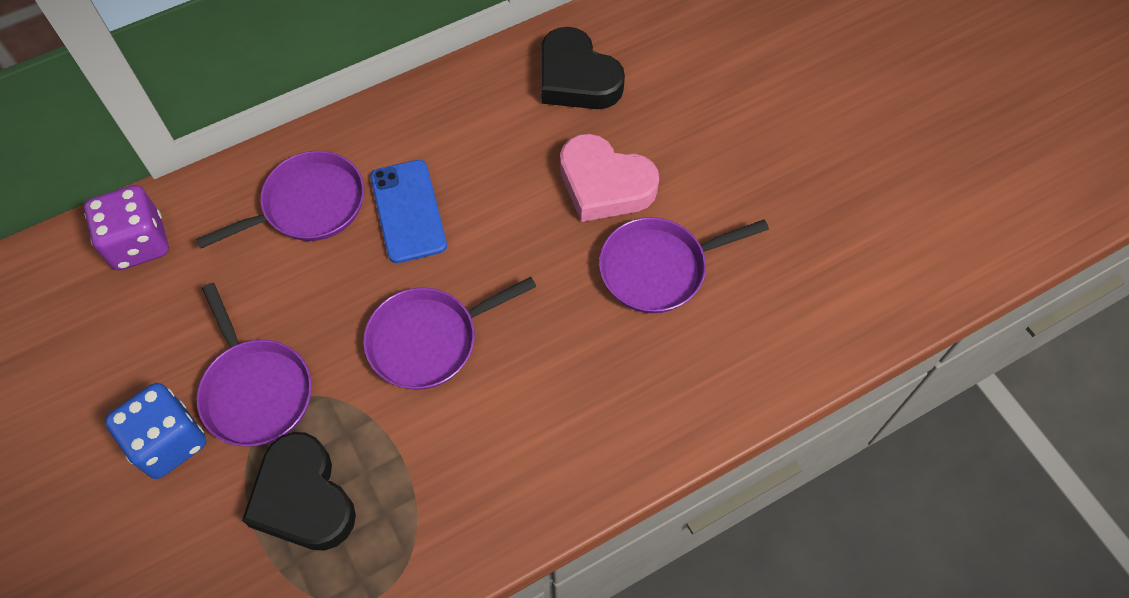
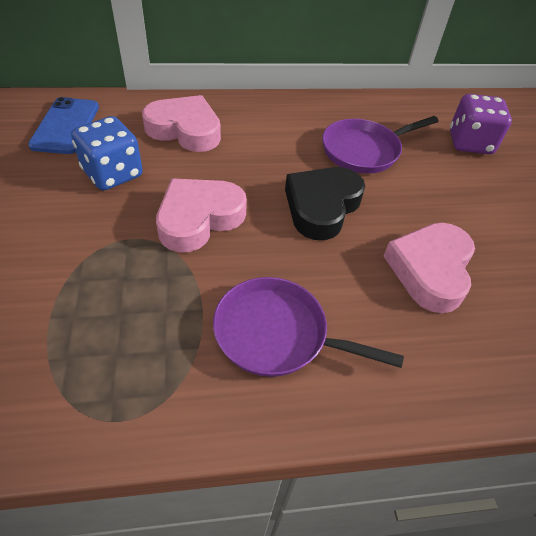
black heart: [242,432,356,551] [541,27,625,109] = 2 -> [285,167,365,240] = 1
pink heart: [560,134,659,222] = 1 -> [142,95,221,152] [156,179,247,253] [383,223,475,313] = 3
purple pan: [196,151,364,248] [197,283,312,447] [363,277,536,390] [599,217,769,313] = 4 -> [213,277,404,377] [322,116,439,174] = 2

